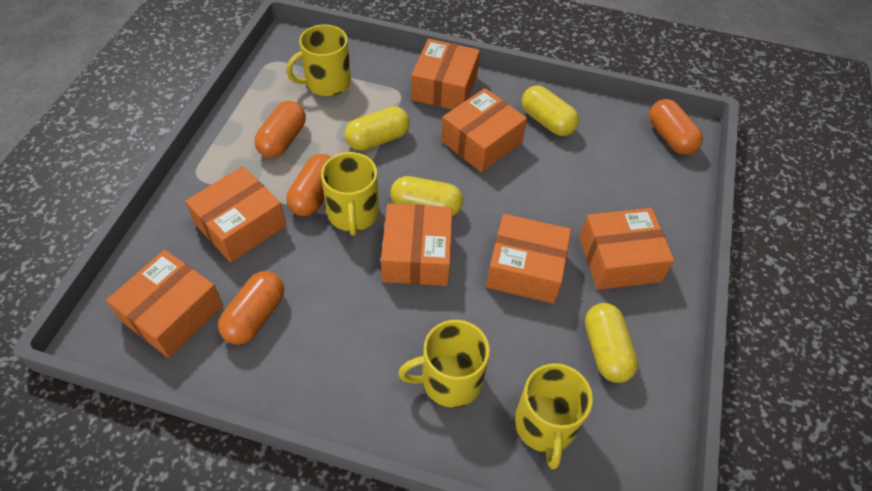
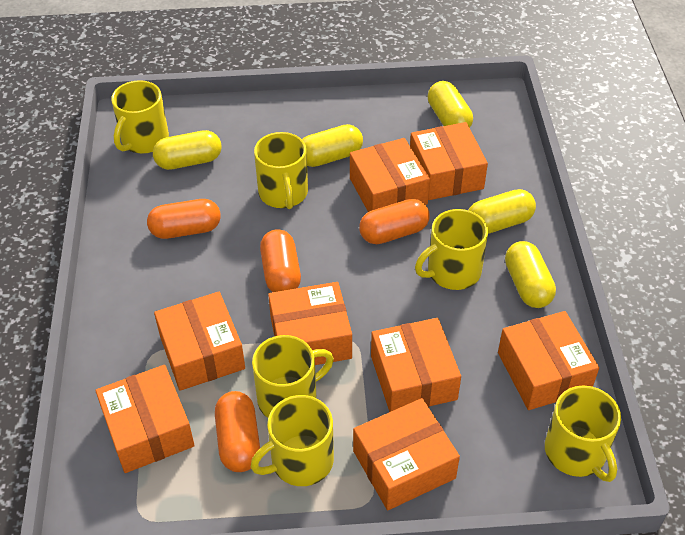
orange box: [106,250,223,358] [185,166,286,263] [381,203,452,286] [411,39,480,110] [441,88,527,173] [486,214,571,304] [579,208,674,290] = 7 -> [95,365,195,473] [154,292,245,391] [268,282,352,365] [350,138,430,212] [353,398,460,510] [371,318,461,412] [410,122,488,200] [498,311,599,410] = 8
yellow capsule: [345,106,410,151] [390,176,463,216] [521,86,579,136] [585,303,638,383] = 4 -> [153,130,222,170] [302,124,363,167] [428,81,473,128] [469,189,536,234] [505,241,556,308] = 5
yellow mug: [286,24,351,96] [321,152,379,236] [398,320,490,408] [515,363,593,469] = 4 -> [111,80,169,154] [251,395,334,486] [252,335,334,418] [254,132,308,209] [415,209,488,290] [545,385,621,482] = 6

